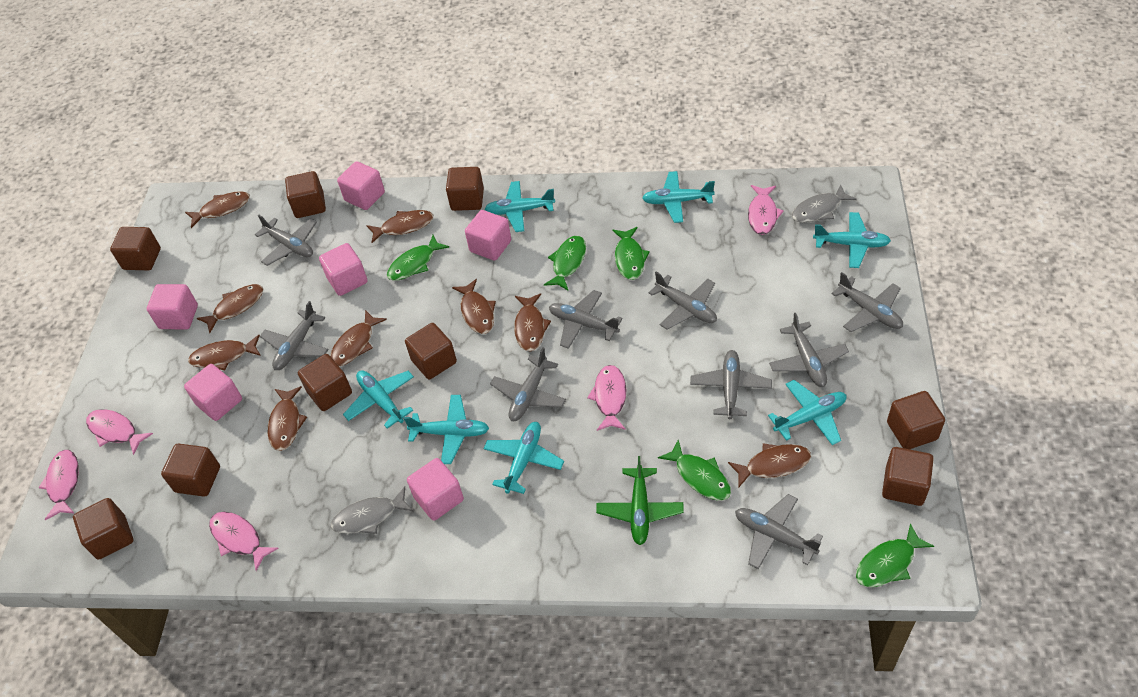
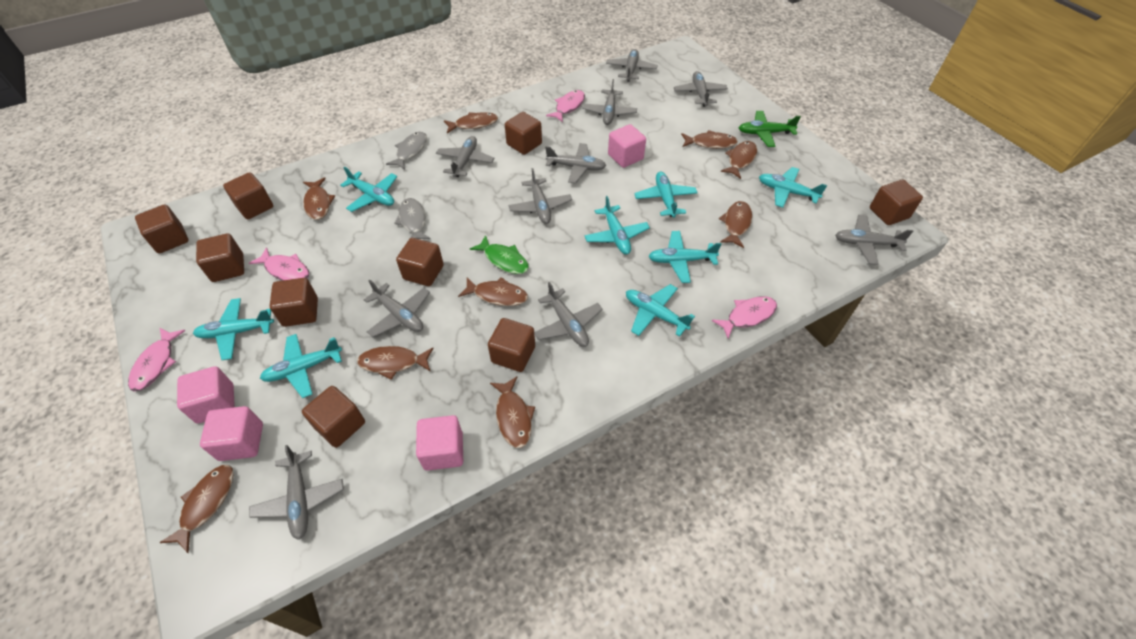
green fish: [387,235,449,281] [544,236,586,290] [612,227,650,280] [658,439,731,500] [856,523,934,587] = 5 -> [470,235,529,274] = 1
grey plane: [255,215,317,266] [260,301,329,370] [490,347,566,421] [549,290,623,349] [649,271,717,330] [690,350,772,419] [735,494,823,569] [769,313,849,387] [831,272,903,332] = 9 -> [249,445,344,540] [364,280,430,337] [436,136,494,177] [508,168,572,224] [534,282,603,347] [545,143,606,183] [582,79,637,125] [606,49,658,82] [674,71,728,107] [835,215,913,265] = 10
pink cube: [147,284,198,329] [184,364,242,421] [319,243,368,296] [337,161,385,210] [407,458,464,521] [465,210,511,261] = 6 -> [177,366,235,424] [200,406,263,461] [416,415,463,471] [608,124,646,168] = 4
pink fish: [39,450,79,520] [86,409,153,455] [209,512,279,571] [587,365,626,431] [748,185,784,235] = 5 -> [128,328,186,391] [249,247,309,281] [546,90,585,122] [711,296,777,338] = 4
turquoise plane: [343,370,414,428] [404,395,489,464] [483,422,564,494] [484,181,555,232] [642,171,715,223] [768,380,846,445] [813,212,891,268] = 7 -> [193,298,274,360] [260,334,342,398] [341,167,397,212] [584,196,650,255] [626,284,695,337] [634,171,698,218] [648,231,722,283] [759,167,827,208] = 8

